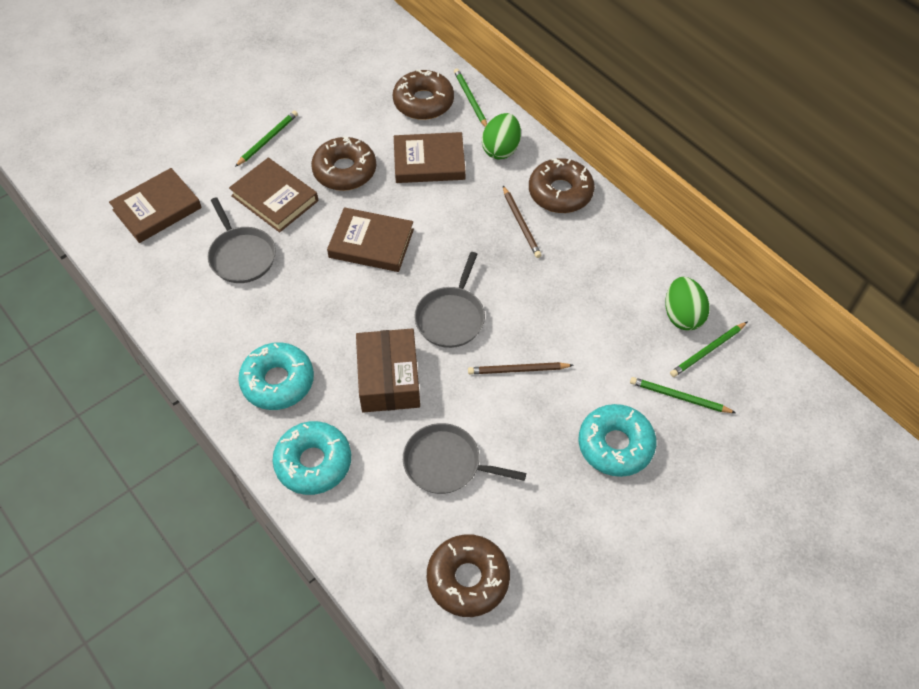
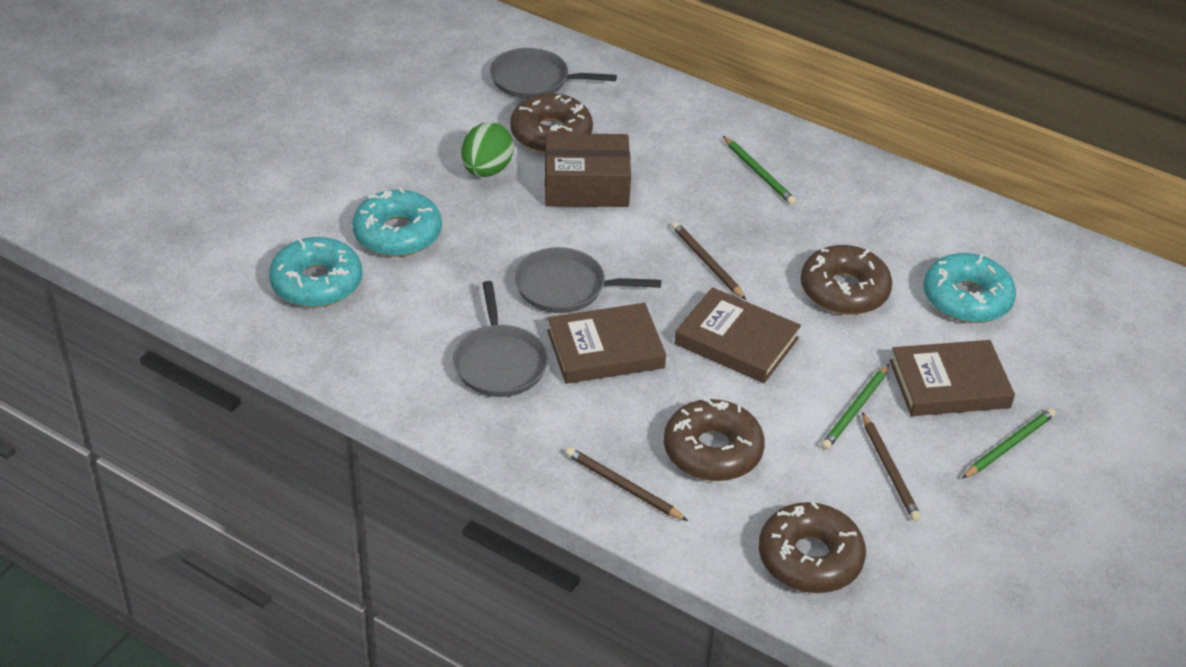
brown book: [109,168,202,243] [229,158,318,232] [327,207,414,272] [394,132,466,183] = 4 -> [547,303,666,384] [675,287,801,383] [890,340,1015,416] = 3
brown pencil: [468,362,573,374] [503,186,541,258] = 2 -> [566,447,688,521] [672,222,746,300] [862,412,921,521] = 3
green egg: [482,113,521,159] [665,277,709,330] = 2 -> [461,122,514,177] = 1
green pencil: [235,111,298,167] [454,69,487,127] [630,377,736,413] [670,322,747,377] = 4 -> [723,136,796,205] [821,364,889,450] [962,408,1056,479] = 3

